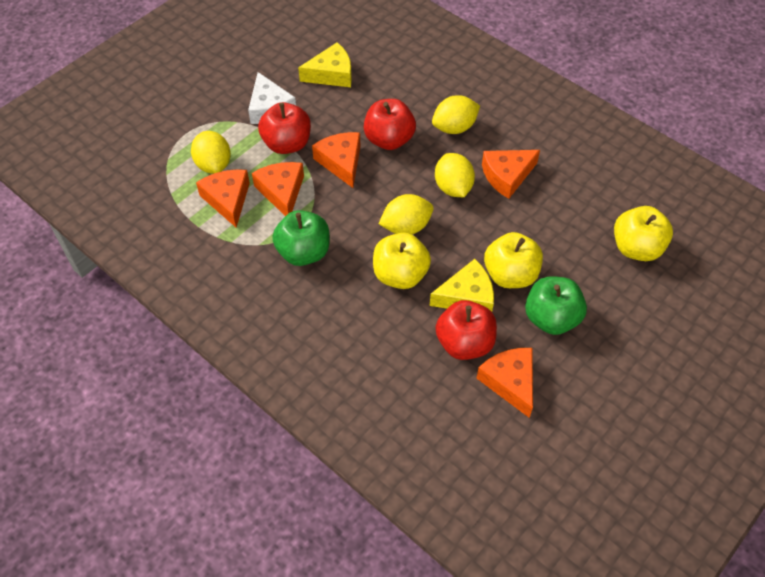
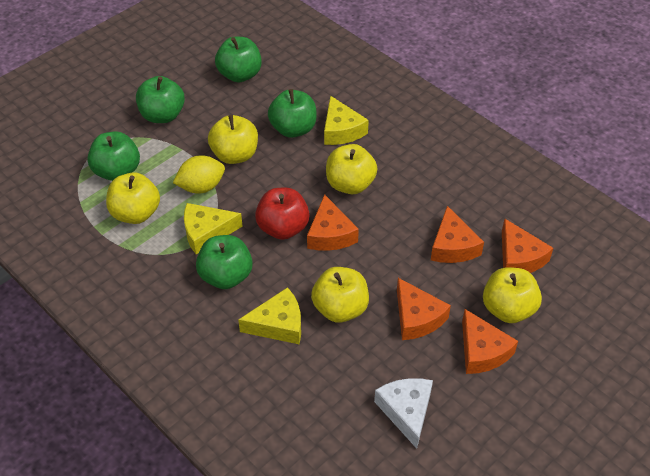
green apple: [272,210,330,266] [525,276,587,335] = 2 -> [87,131,140,181] [136,76,185,123] [196,235,253,289] [215,37,262,83] [268,89,317,138] = 5
red apple: [258,102,311,154] [364,99,416,150] [436,300,497,360] = 3 -> [255,188,310,240] = 1
yellow apple: [373,232,431,289] [484,232,543,288] [614,206,673,261] = 3 -> [106,172,160,224] [208,115,258,164] [311,267,369,323] [326,144,377,194] [483,267,542,323] = 5
yellow cheese: [298,42,352,87] [430,259,494,312] = 2 -> [184,203,243,254] [238,287,301,344] [324,96,369,145] = 3
yellow lemon: [191,131,231,174] [379,194,433,234] [432,96,480,134] [435,153,475,197] = 4 -> [173,155,225,194] = 1

